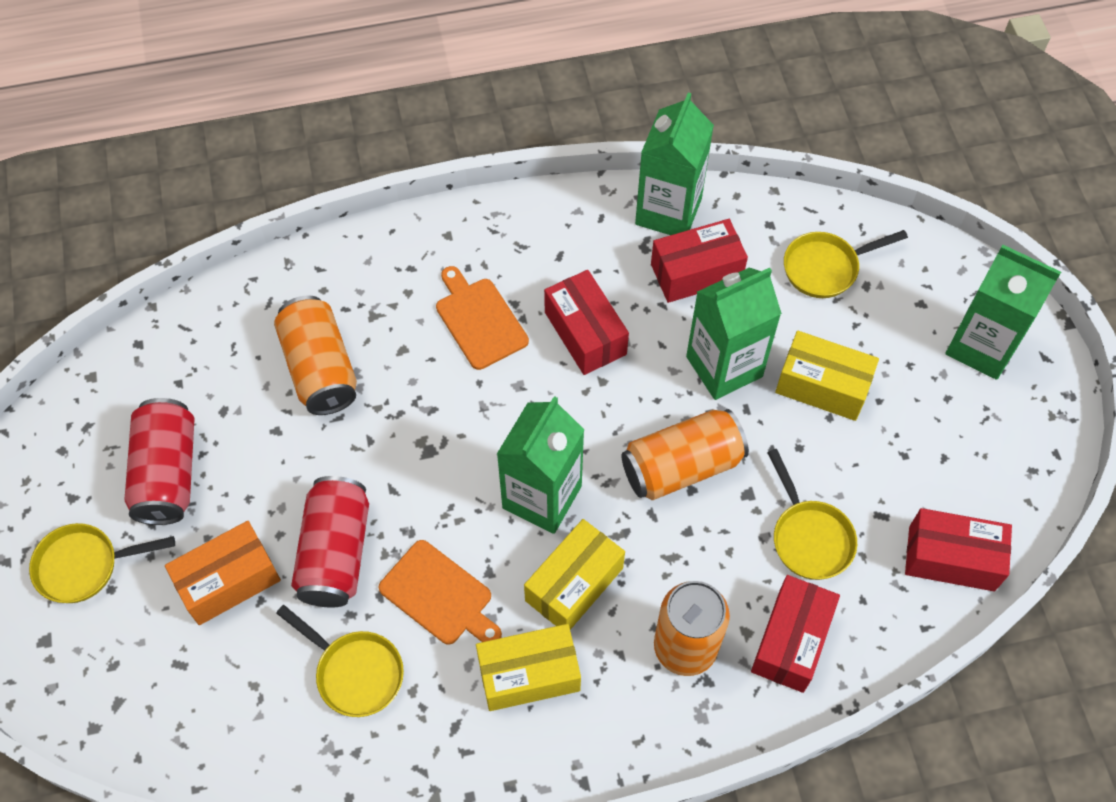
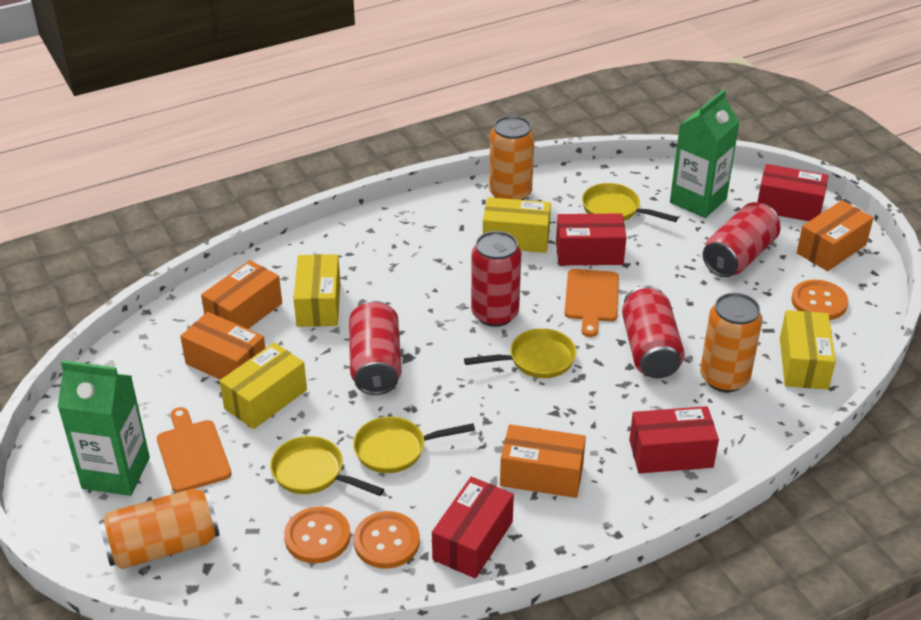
green carton: [497,396,584,534] [635,93,714,235] [686,268,782,400] [945,245,1061,380] = 4 -> [58,360,150,496] [670,89,740,218] = 2
orange box: [165,521,281,625] = 1 -> [180,312,265,380] [201,260,282,329] [500,424,586,498] [797,200,874,271] = 4
orange button: none = 0 -> [284,506,351,563] [353,511,420,568] [791,280,848,320] = 3
red can: [125,398,194,525] [291,476,369,607] = 2 -> [349,301,402,395] [471,231,521,327] [622,286,685,378] [703,202,780,277] = 4
yellow box: [476,624,581,711] [524,519,625,630] [775,331,879,421] = 3 -> [220,343,307,429] [294,254,340,327] [483,197,551,253] [780,310,836,390] = 4

